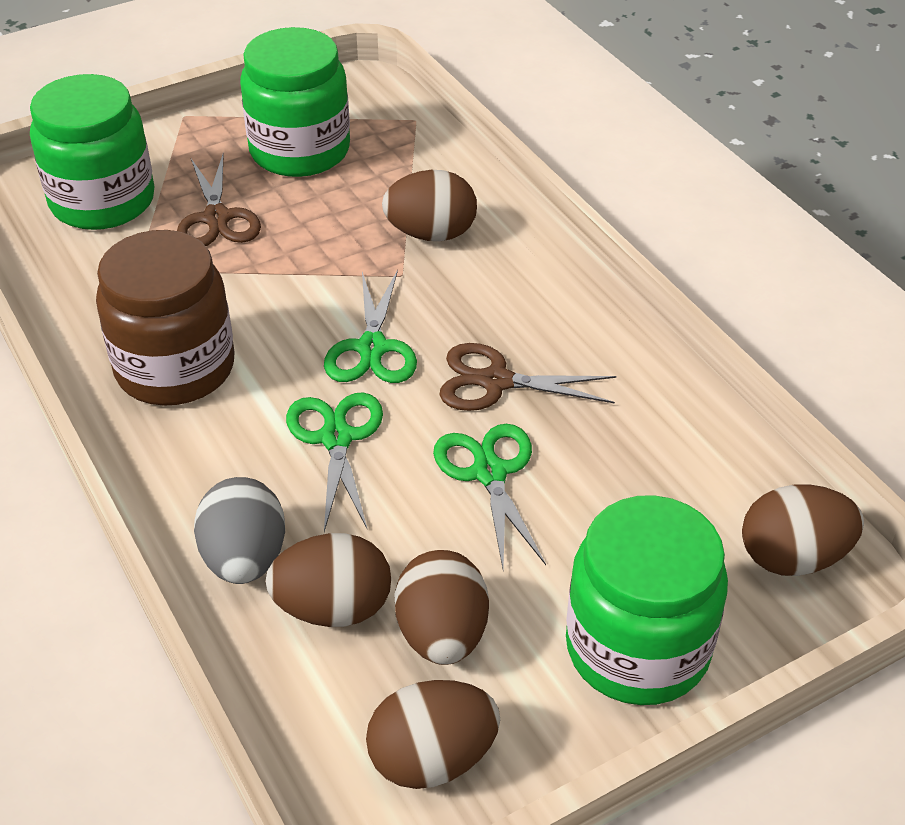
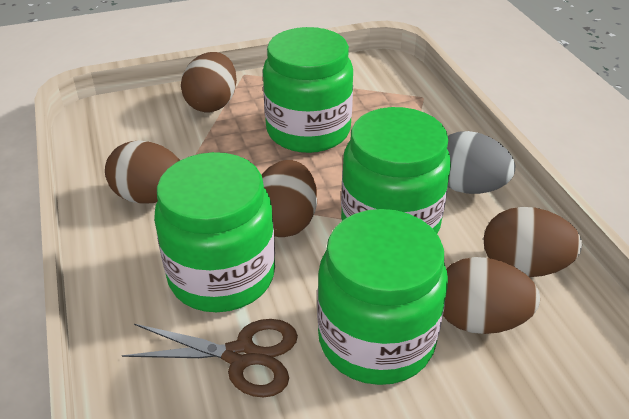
brown jar: [96,230,235,406] = 1 -> none = 0
brown scissors: [177,153,261,246] [439,343,616,411] = 2 -> [122,319,298,398] = 1
green jar: [30,74,155,230] [240,27,350,177] [566,495,728,705] = 3 -> [154,152,275,312] [263,27,353,153] [317,209,448,385] [341,107,451,233] = 4
green scissors: [286,392,383,532] [324,270,417,383] [433,424,546,568] = 3 -> none = 0

